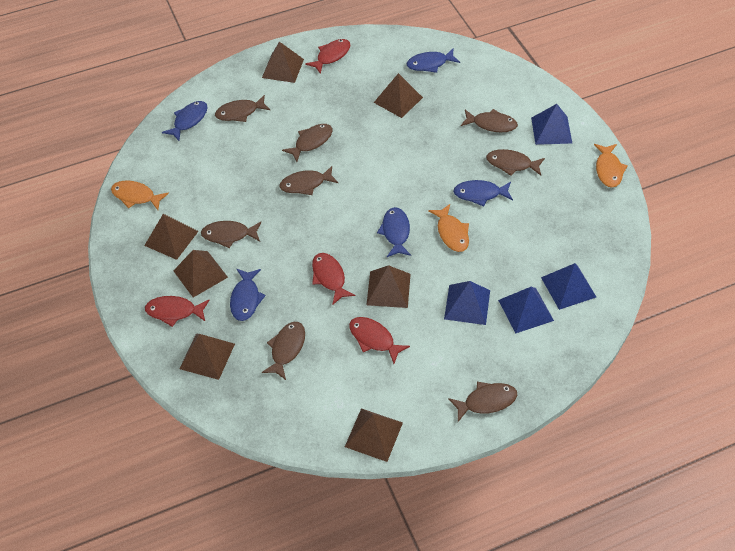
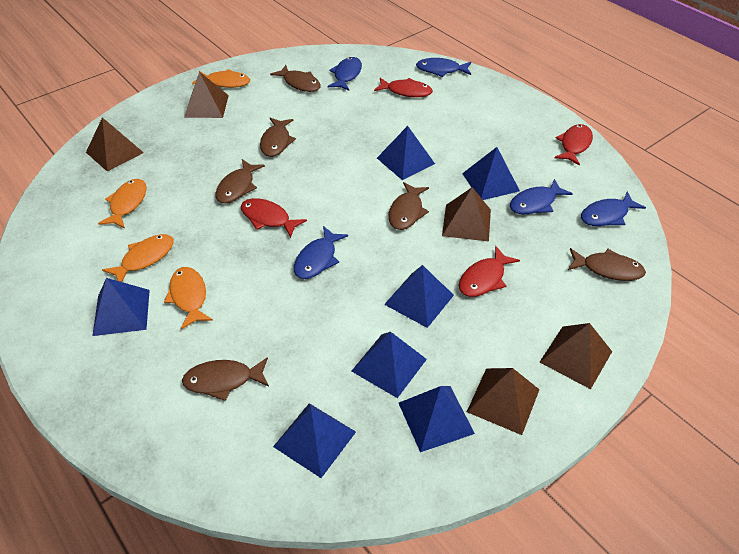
blue pyramid: [444,281,490,325] [498,287,554,333] [531,104,572,145] [541,263,596,310] = 4 -> [92,278,150,336] [273,403,356,478] [352,332,427,398] [377,126,435,180] [384,265,454,328] [399,386,475,452] [462,147,520,200] = 7
brown fish: [201,221,261,248] [215,95,270,122] [262,322,305,380] [279,166,338,195] [282,124,333,162] [448,382,517,422] [461,109,518,132] [486,149,545,176] = 8 -> [182,357,269,401] [216,159,265,203] [260,118,296,157] [270,65,321,92] [388,182,429,230] [568,248,646,281] = 6
brown pyramid: [144,214,199,260] [173,250,228,297] [179,334,235,380] [262,42,304,83] [345,408,403,462] [367,265,411,308] [374,73,423,118] = 7 -> [86,117,144,171] [184,72,229,118] [442,187,491,242] [467,368,540,435] [540,323,612,389] = 5
orange fish: [111,180,169,210] [428,204,469,252] [594,144,628,188] = 3 -> [98,179,147,228] [102,234,174,282] [164,267,213,329] [192,69,250,88] = 4

